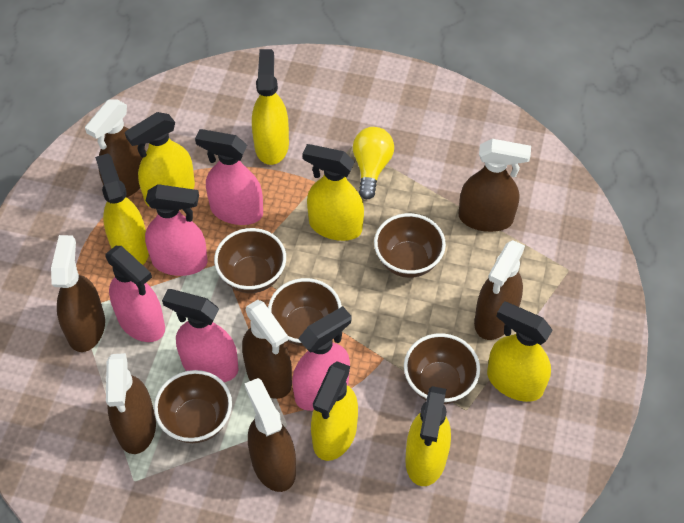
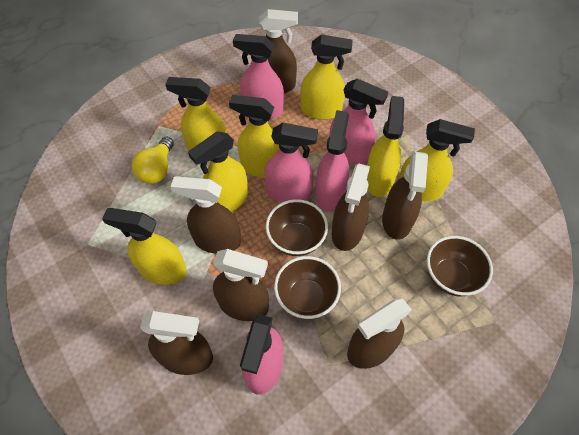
brown bowl: [154,370,232,443] [214,228,286,293] [268,278,342,346] [374,213,446,278] [404,333,480,404] = 5 -> [266,199,328,256] [274,256,341,319] [427,236,493,296] = 3

